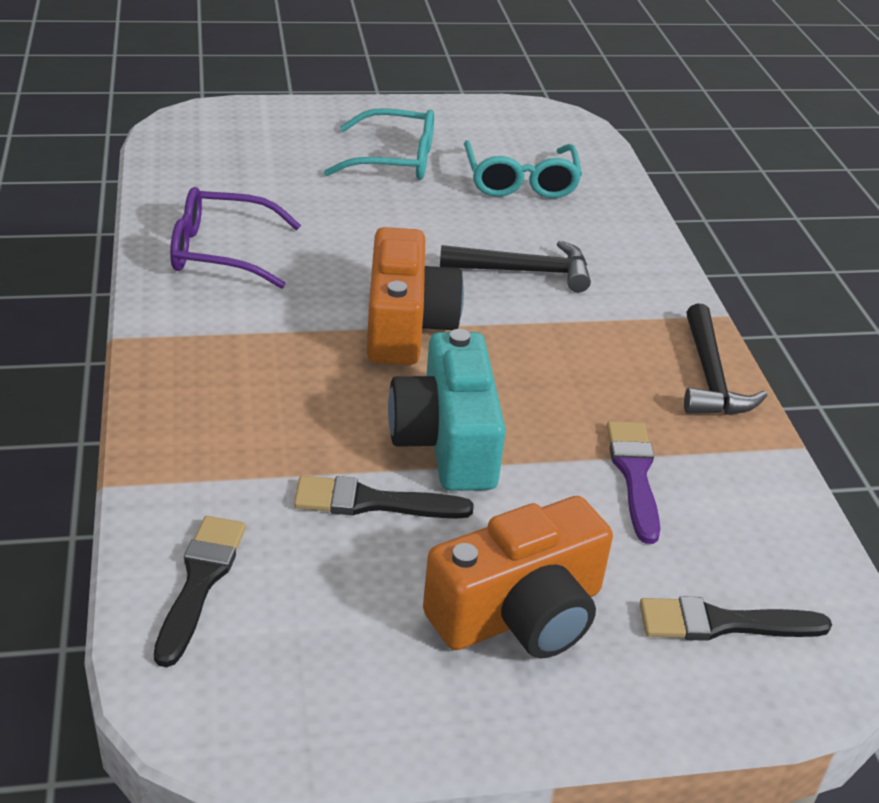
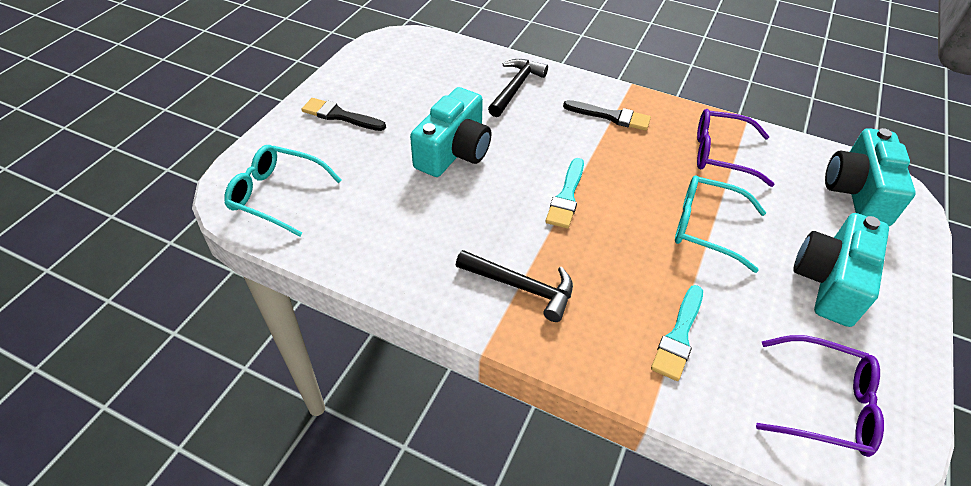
black brush: [154,516,246,667] [294,476,474,518] [640,596,832,641] = 3 -> [301,98,386,131] [563,100,651,131] = 2
orange camera: [367,227,464,365] [423,496,613,658] = 2 -> none = 0
purple brush: [607,421,660,544] = 1 -> none = 0
purple glasses: [170,187,301,289] = 1 -> [697,109,775,187] [756,335,884,457] = 2
turquoise brush: none = 0 -> [545,158,584,228] [651,285,703,381] = 2
turquoise camera: [388,329,506,491] = 1 -> [410,87,492,177] [794,213,889,327] [825,128,916,226] = 3

